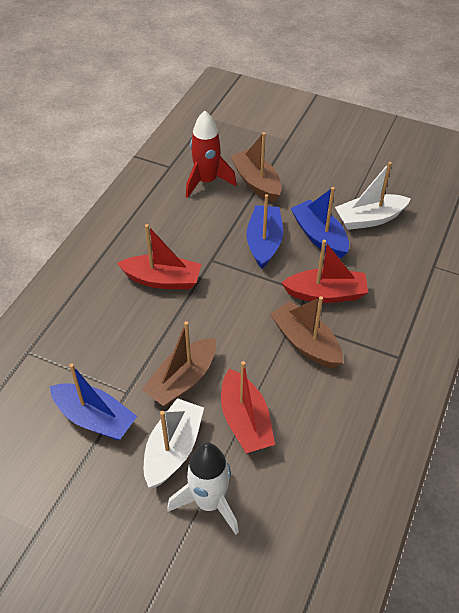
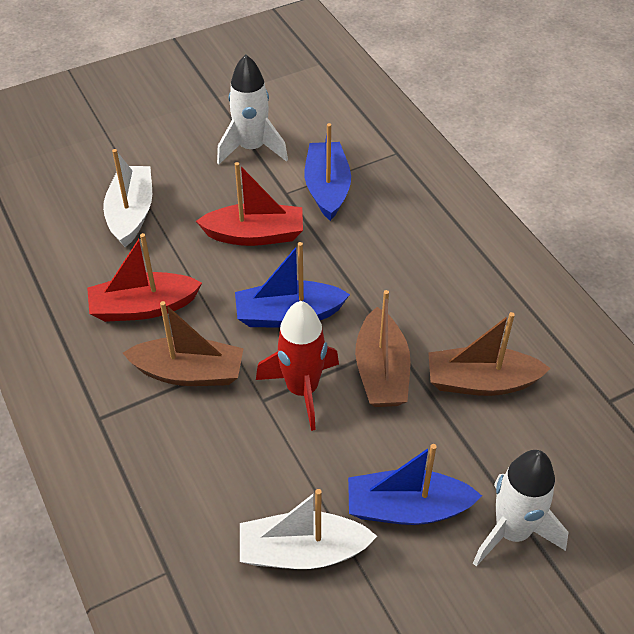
red boat: [117,224,201,289] [221,361,275,453] [282,240,368,303] = 3 -> [87,233,202,322] [196,162,303,246] = 2
white rocket: [167,443,239,534] = 1 -> [217,54,288,164] [473,450,569,567] = 2

